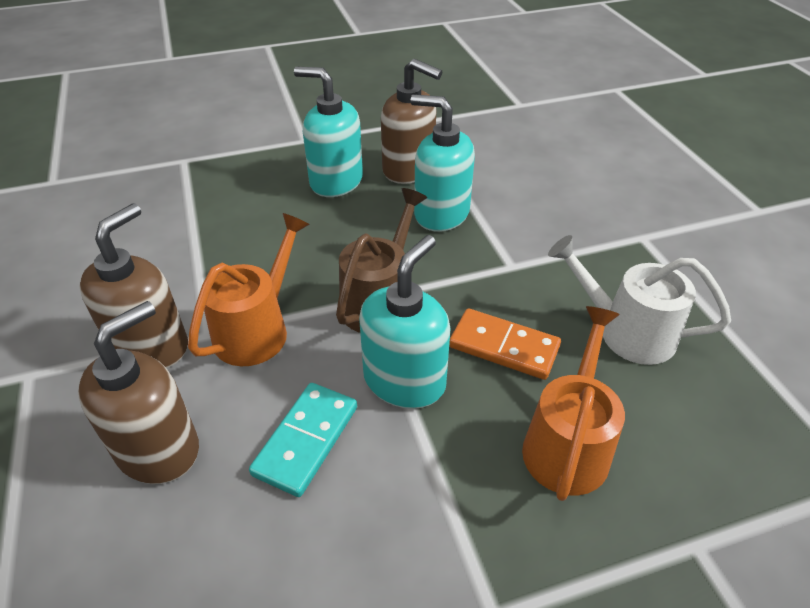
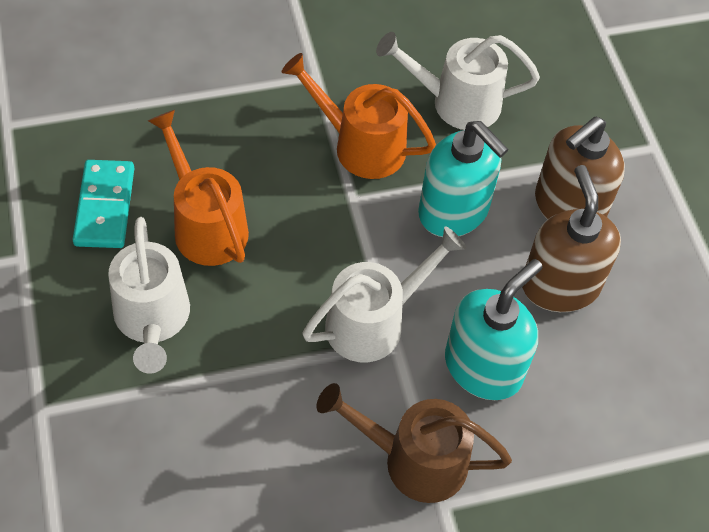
brown soap dispenser: [78,301,199,484] [79,203,188,368] [381,59,442,184] = 3 -> [522,165,621,312] [535,116,625,220] = 2
orange domino: [449,308,561,380] = 1 -> none = 0
turquoise soap dispenser: [294,67,363,197] [359,235,451,409] [410,94,475,232] = 3 -> [418,121,509,237] [445,259,542,400] = 2
white watering can: [548,235,731,365] = 1 -> [108,217,190,374] [303,227,466,362] [376,32,540,130] = 3

